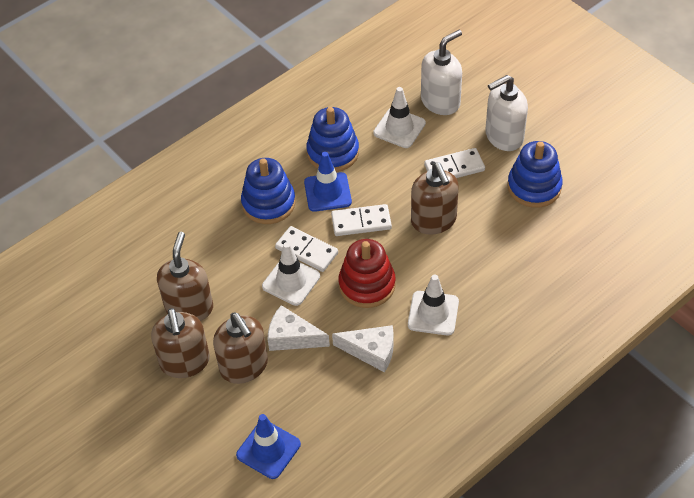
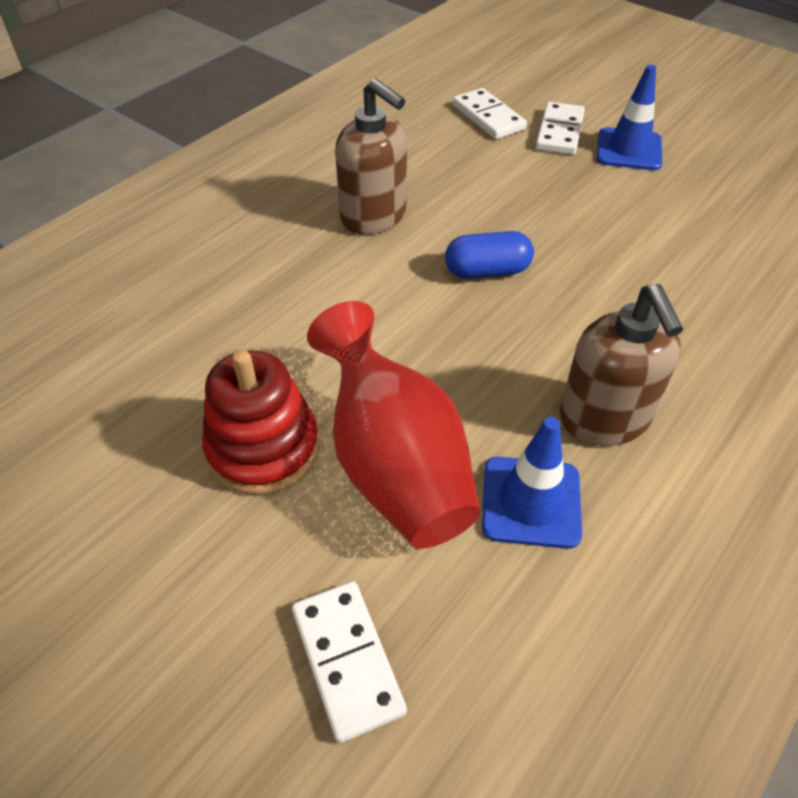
blue capsule: none = 0 -> [445,231,534,278] = 1
blue stacking toy: [241,158,296,224] [306,107,359,172] [507,141,563,208] = 3 -> none = 0
brown soap dispenser: [151,308,210,378] [157,232,213,321] [213,312,268,384] [411,163,459,235] = 4 -> [335,79,407,234] [560,284,683,446] = 2
red vase: none = 0 -> [307,301,480,549] = 1
white cheese: [268,305,330,351] [332,325,394,373] = 2 -> none = 0
white soap dispenser: [421,30,462,115] [485,75,528,151] = 2 -> none = 0
white traffic cone: [262,242,320,306] [373,87,426,148] [408,274,459,335] = 3 -> none = 0

